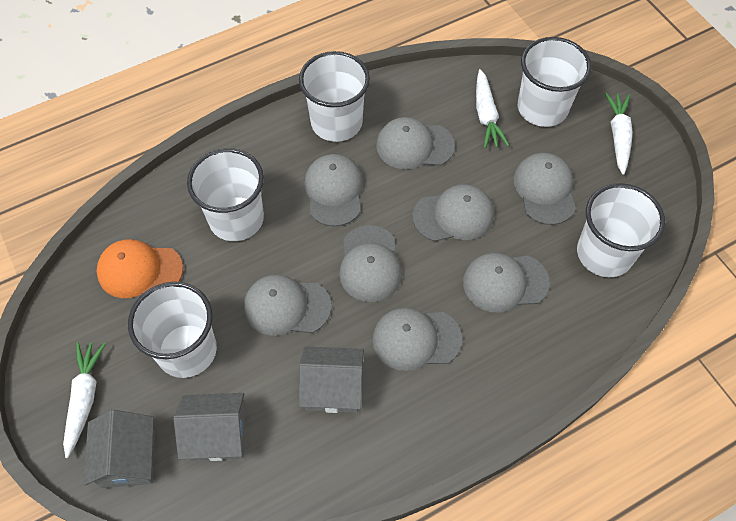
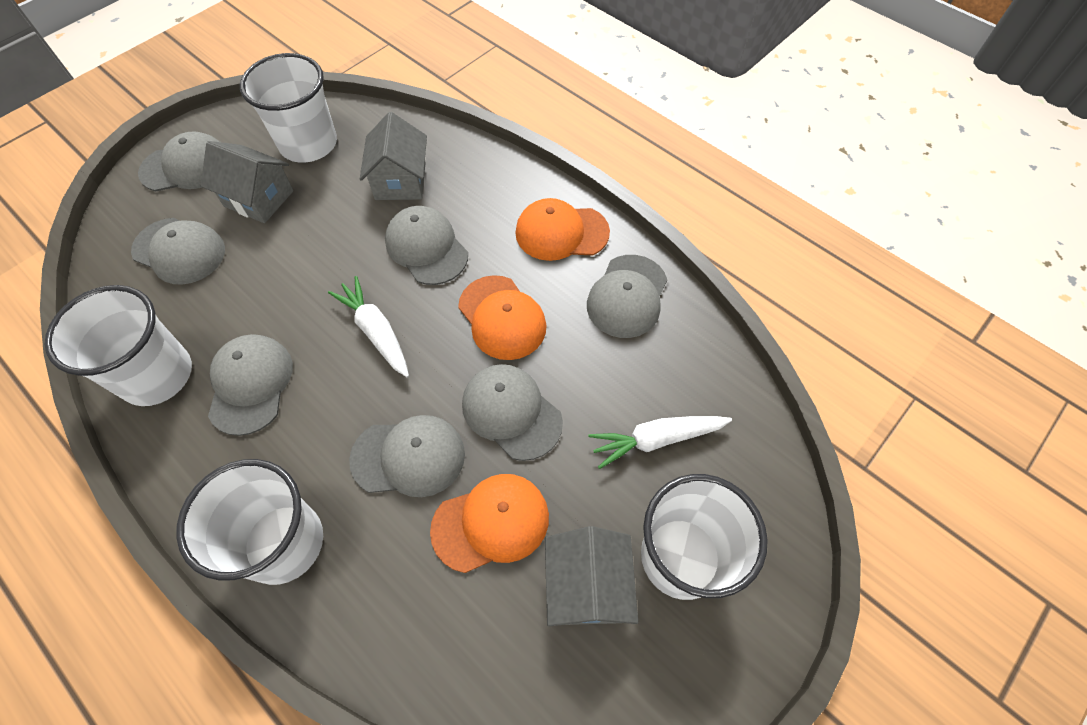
grey cap: [244,275,331,336] [304,154,363,227] [339,225,402,302] [373,308,462,371] [376,117,455,169] [412,184,494,241] [463,253,550,312] [514,153,576,225] = 8 -> [131,218,225,285] [138,131,220,192] [208,334,293,436] [349,415,465,497] [385,206,468,285] [462,364,563,461] [587,255,667,338] = 7
orange cap: [97,239,183,298] = 1 -> [430,474,549,573] [458,275,547,360] [515,198,610,261] = 3
white carrot: [63,342,106,458] [476,69,509,149] [605,93,633,175] = 3 -> [328,276,409,377] [588,416,732,469] = 2
white cup: [128,282,217,378] [187,148,264,241] [299,51,370,142] [518,37,592,127] [577,183,665,277] = 5 -> [44,285,192,406] [176,459,323,585] [240,53,337,163] [641,474,768,600] = 4

